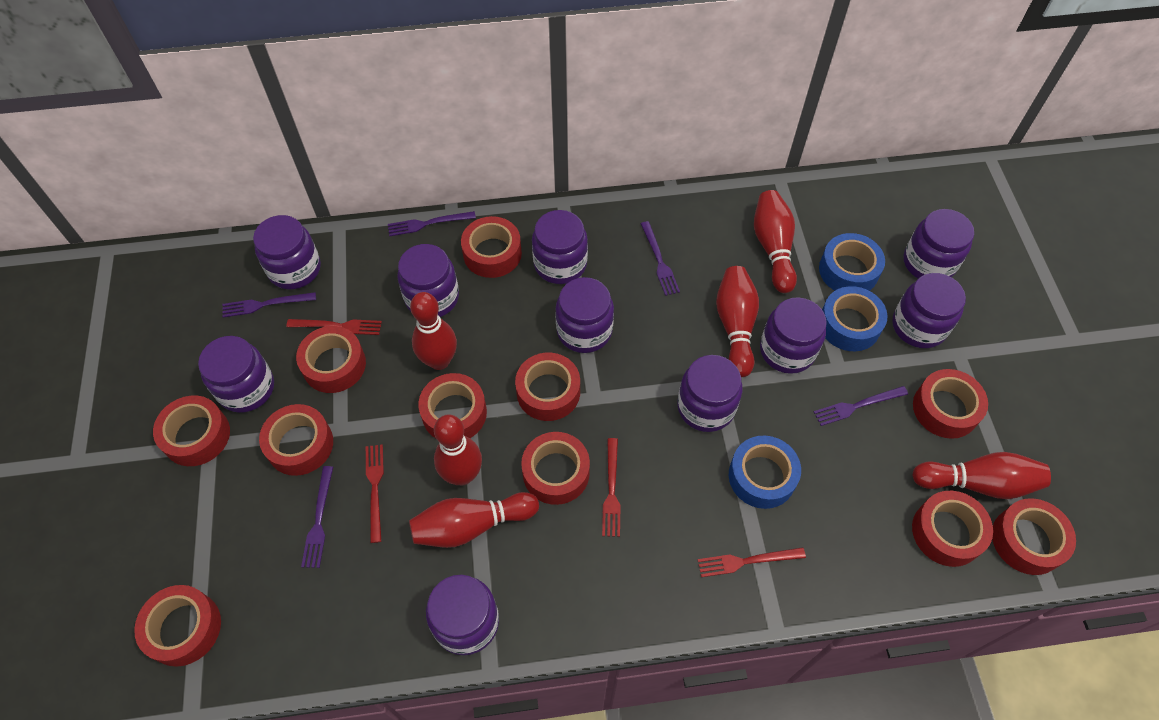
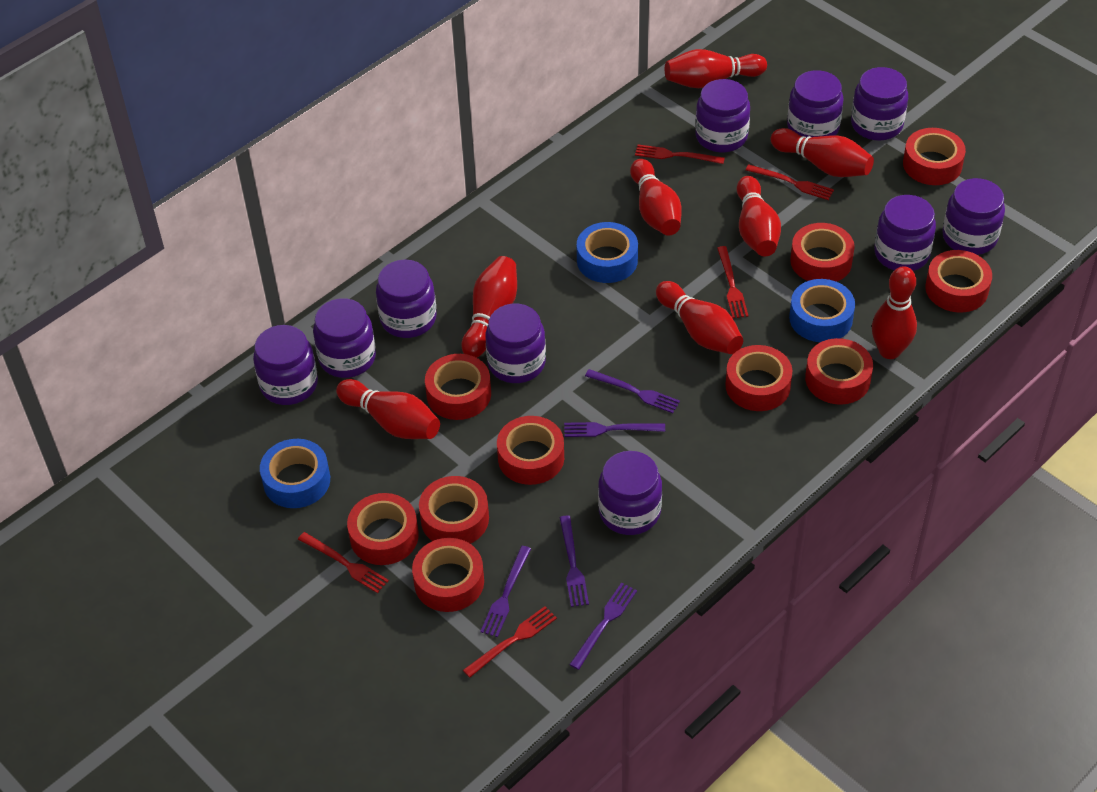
red bowling pin: [409,492,539,548] [410,292,457,370] [434,414,482,485] [716,266,759,377] [754,190,797,293] [913,452,1051,499] = 6 -> [336,379,440,439] [461,256,517,358] [630,159,682,236] [656,281,743,354] [665,49,767,88] [737,176,781,256] [771,128,874,177] [872,266,917,359] = 8
red fork: [286,319,382,335] [366,444,384,543] [602,438,621,537] [698,547,806,577] = 4 -> [298,532,389,593] [463,606,557,678] [635,145,725,164] [717,246,749,318] [745,164,834,200] = 5
red tape: [134,585,221,667] [153,396,230,466] [259,404,333,476] [296,326,366,393] [418,373,487,438] [461,216,522,278] [515,353,580,421] [521,432,590,505] [912,491,993,567] [913,369,988,439] [992,498,1076,575] = 11 -> [347,493,419,565] [412,538,484,612] [419,476,489,544] [425,354,491,420] [497,416,564,485] [725,345,792,411] [790,223,855,282] [805,338,873,405] [903,128,966,185] [925,250,992,312] = 10

